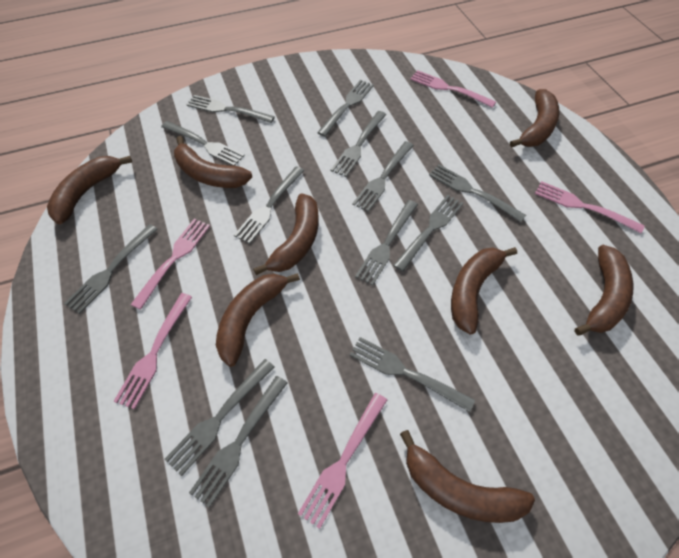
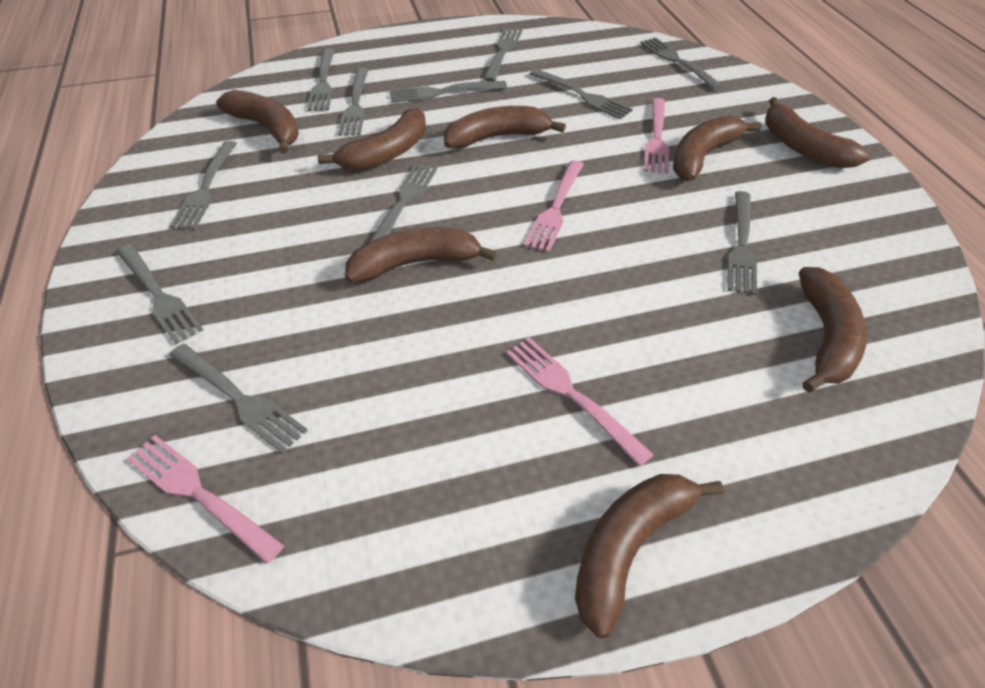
grey fork: [64,224,158,314] [161,121,245,165] [164,359,274,476] [186,95,275,123] [189,376,288,508] [234,166,304,244] [317,80,374,137] [331,111,386,177] [349,337,475,412] [352,141,414,212] [355,200,418,285] [393,195,463,272] [429,164,526,222] = 13 -> [116,244,203,345] [169,141,237,230] [169,344,308,454] [307,48,335,111] [338,68,368,136] [369,163,437,243] [390,81,507,103] [484,27,522,81] [530,69,633,120] [640,37,723,90] [727,191,757,295] = 11
pink fork: [114,293,192,409] [131,219,210,310] [298,393,387,529] [410,70,496,108] [535,181,645,233] = 5 -> [126,435,284,564] [506,337,654,467] [524,161,584,252] [644,98,669,174] = 4

